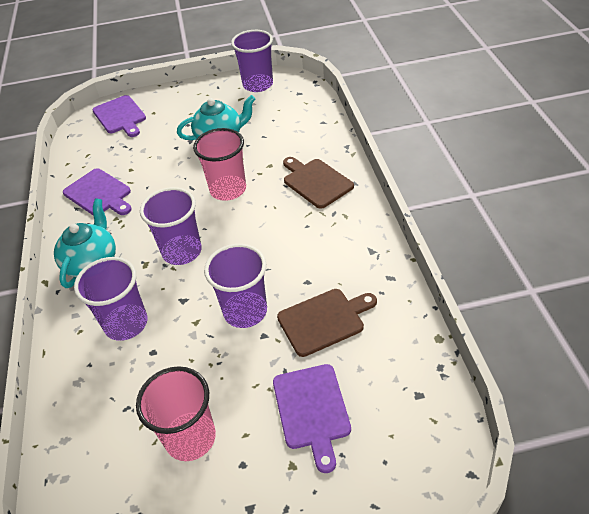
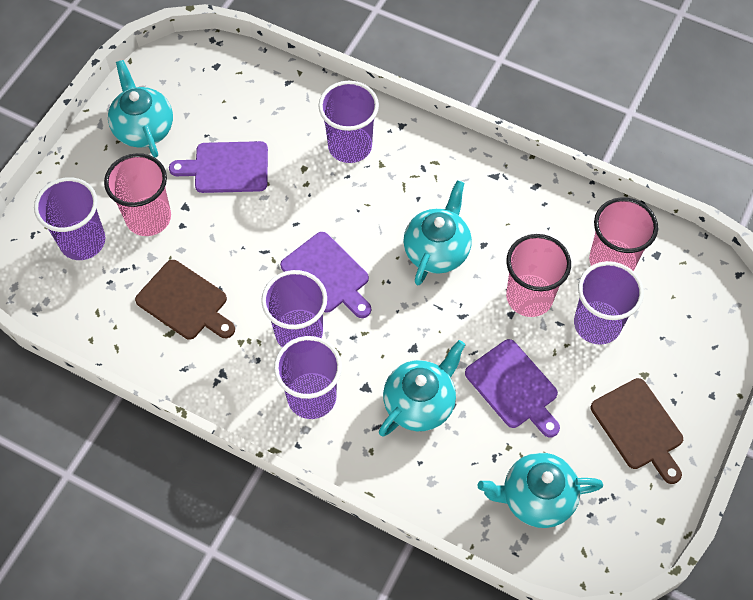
pink cup: [136,366,216,461] [193,128,246,201] = 2 -> [104,153,171,236] [506,234,571,317] [589,197,658,271] = 3
purple cup: [74,257,148,341] [140,187,202,265] [204,244,267,328] [231,30,273,92] = 4 -> [34,177,105,260] [261,270,327,347] [274,336,342,419] [318,81,379,163] [574,261,644,345] = 5
turquoise teapot: [54,199,116,288] [177,95,255,140] = 2 -> [108,60,173,158] [379,340,466,437] [403,180,472,285] [478,453,603,528] = 4

